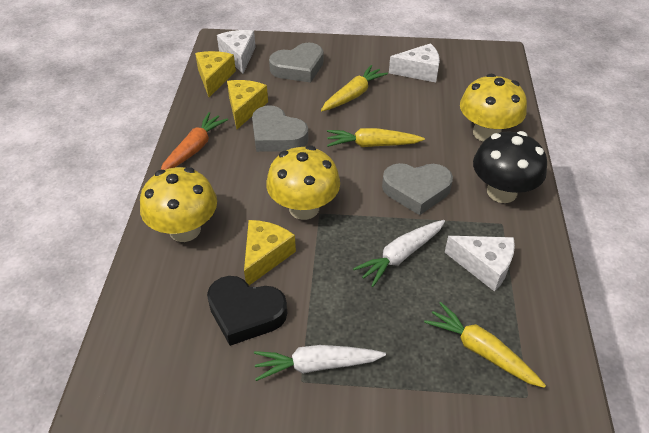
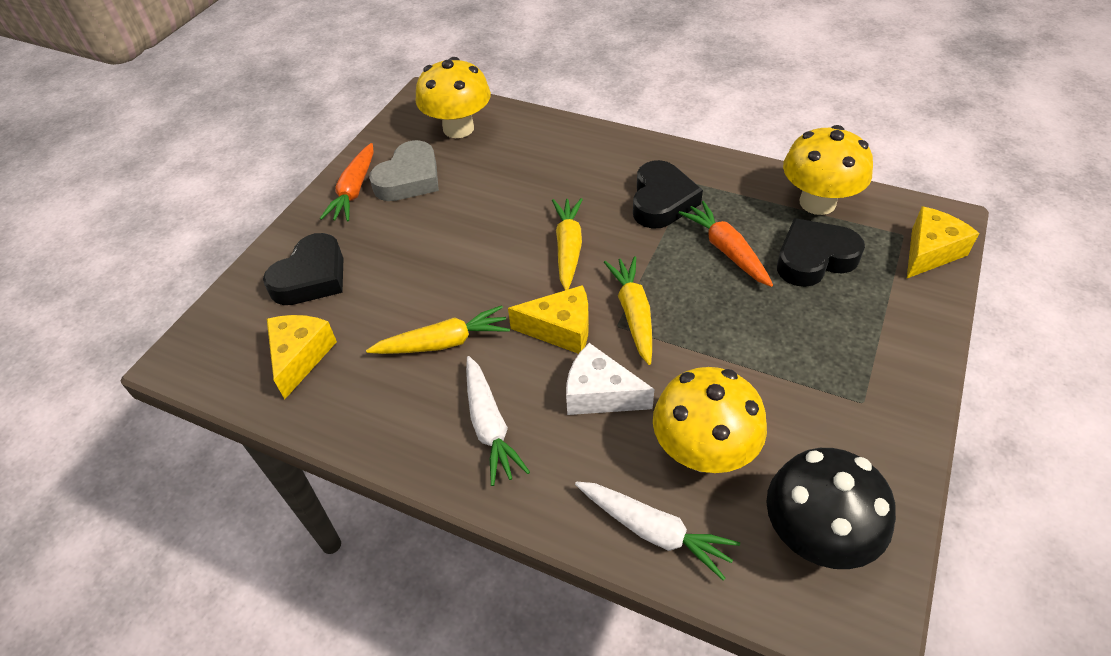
black heart: [207,276,287,346] = 1 -> [263,233,344,305] [633,160,703,229] [777,218,865,287] = 3
grey heart: [252,105,308,152] [269,43,323,83] [382,163,453,215] = 3 -> [369,140,439,201] = 1
orange carrot: [160,112,228,170] = 1 -> [320,143,374,222] [679,201,773,287] = 2
white cheese: [217,30,256,73] [389,43,440,82] [445,236,515,292] = 3 -> [566,343,654,415] = 1

